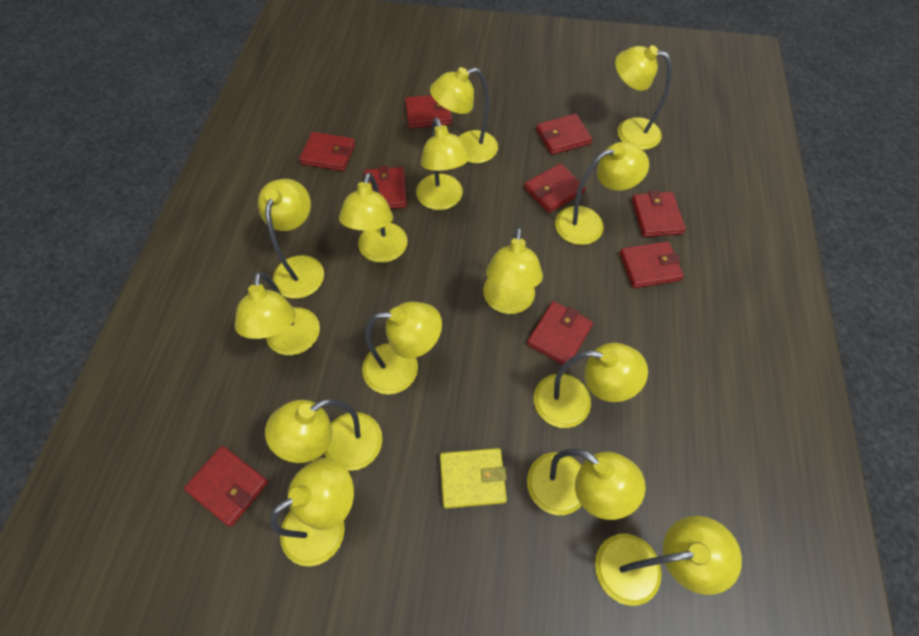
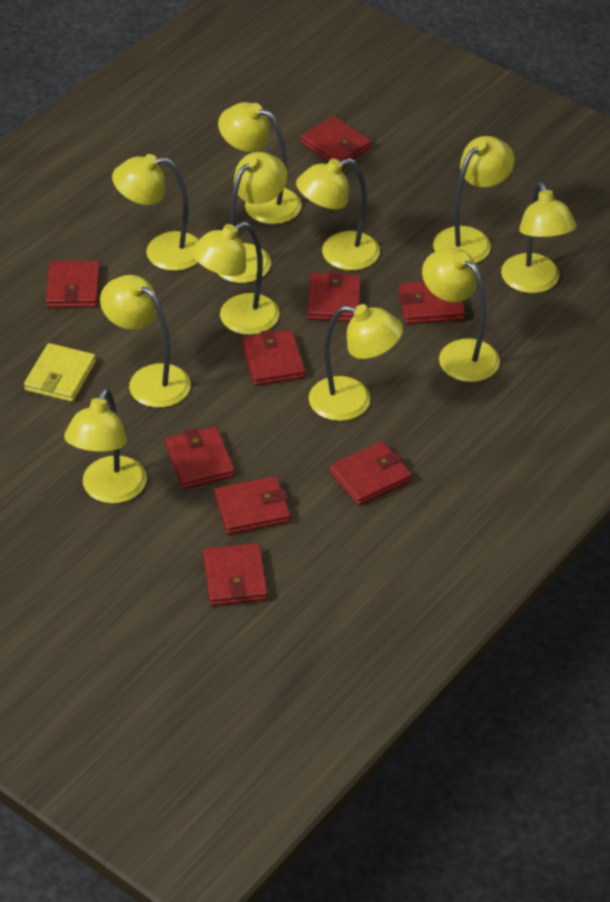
yellow lamp: [234,272,320,355] [258,179,324,299] [265,399,382,471] [270,458,354,567] [339,172,407,263] [362,302,442,394] [416,117,470,210] [430,67,498,164] [483,227,543,314] [527,449,646,520] [534,343,648,428] [555,142,649,245] [595,516,742,606] [615,45,672,150] = 14 -> [64,388,147,504] [100,275,191,408] [112,154,199,271] [191,222,280,335] [217,152,287,283] [218,102,302,224] [296,158,380,270] [309,304,403,421] [422,248,500,382] [433,136,515,263] [501,182,576,293] = 11

